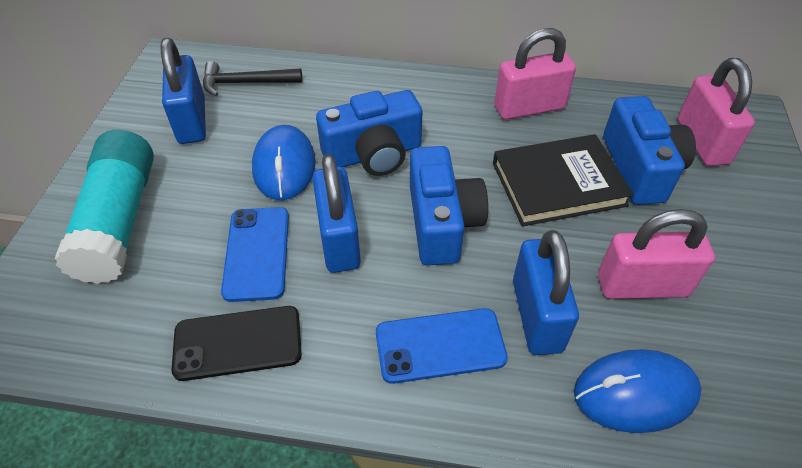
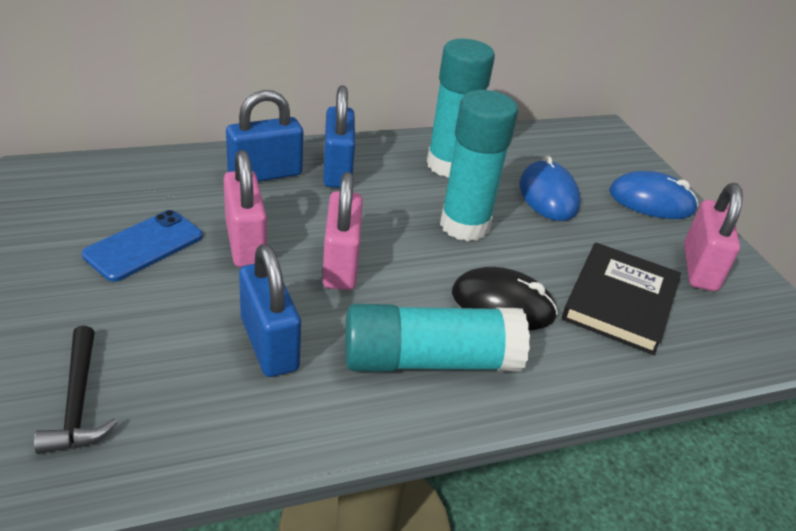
black mouse: none = 0 -> [452,267,558,330] = 1
black phone: [171,306,302,381] = 1 -> none = 0
blue camera: [316,90,422,176] [410,146,488,266] [603,96,696,205] = 3 -> none = 0
blue phone: [221,207,289,302] [376,308,508,384] = 2 -> [82,210,203,282] = 1
turquoise glue stick: [55,130,154,284] = 1 -> [345,304,530,372] [427,39,495,178] [440,90,518,241] = 3

